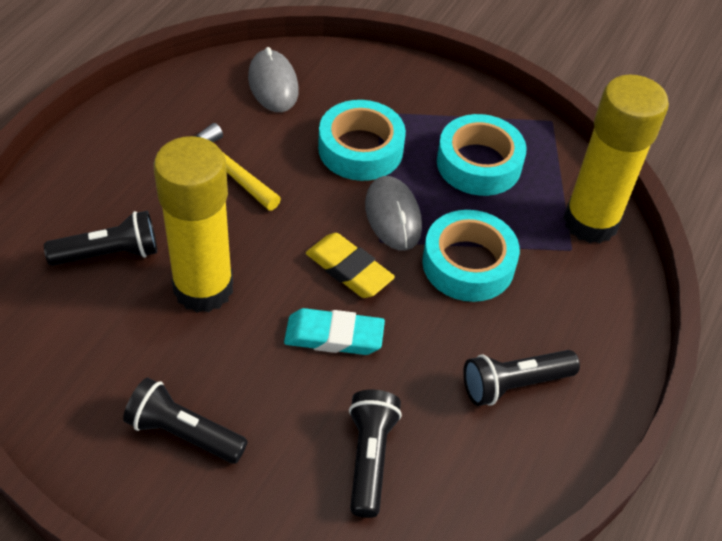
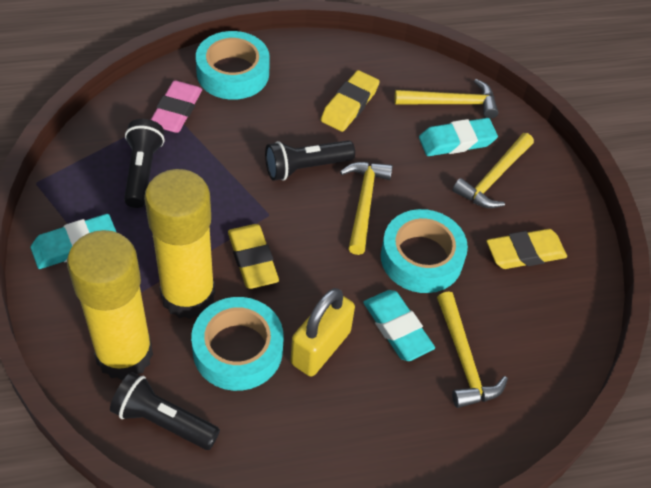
black flashlight: [44,211,157,266] [123,378,248,464] [349,389,402,518] [463,350,580,406] = 4 -> [110,372,220,450] [124,119,165,208] [265,140,355,181] = 3
grey mouse: [248,47,299,112] [365,176,422,251] = 2 -> none = 0
pink eraser: none = 0 -> [151,81,202,133] = 1
turquoise eraser: [284,308,385,355] = 1 -> [31,214,116,269] [363,290,435,361] [419,118,498,156] = 3
yellow eraser: [306,233,395,298] = 1 -> [228,224,279,289] [321,70,380,132] [487,229,567,269] = 3
yellow hammer: [196,123,281,211] = 1 -> [340,162,393,255] [394,79,498,119] [437,292,508,408] [453,133,534,208] = 4
yellow padlock: none = 0 -> [291,288,355,377] = 1

